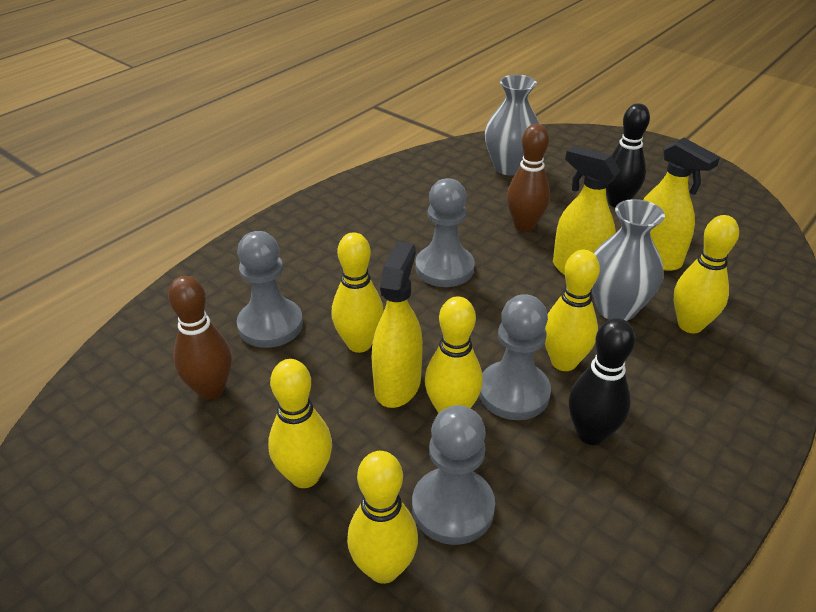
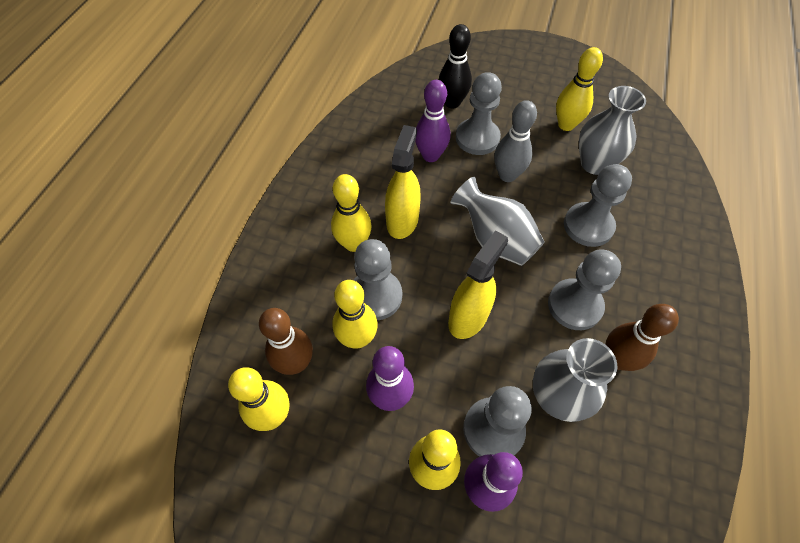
black bowling pin: [569,318,635,445] [606,103,650,208] = 2 -> [439,24,472,108] = 1
grey bowling pin: none = 0 -> [494,100,537,182] = 1
grey pawn: [237,231,303,348] [412,405,495,545] [415,178,475,287] [479,294,551,420] = 4 -> [354,239,402,320] [456,72,502,155] [463,386,532,457] [548,249,621,330] [564,164,632,247] = 5
grey vase: [485,75,540,176] [592,199,665,321] = 2 -> [451,177,544,266] [533,338,617,422] [579,86,646,175] = 3
purple bowling pin: none = 0 -> [366,346,414,411] [415,80,450,162] [464,452,523,512] = 3
yellow bowling pin: [268,359,332,488] [332,232,384,353] [347,451,418,584] [425,297,483,414] [545,250,600,371] [674,215,739,333] = 6 -> [228,367,289,431] [331,174,372,252] [332,280,378,349] [409,430,461,490] [556,47,603,131] = 5
yellow spray bottle: [372,241,423,408] [553,146,620,275] [643,138,720,271] = 3 -> [385,125,420,239] [448,230,508,339] = 2

